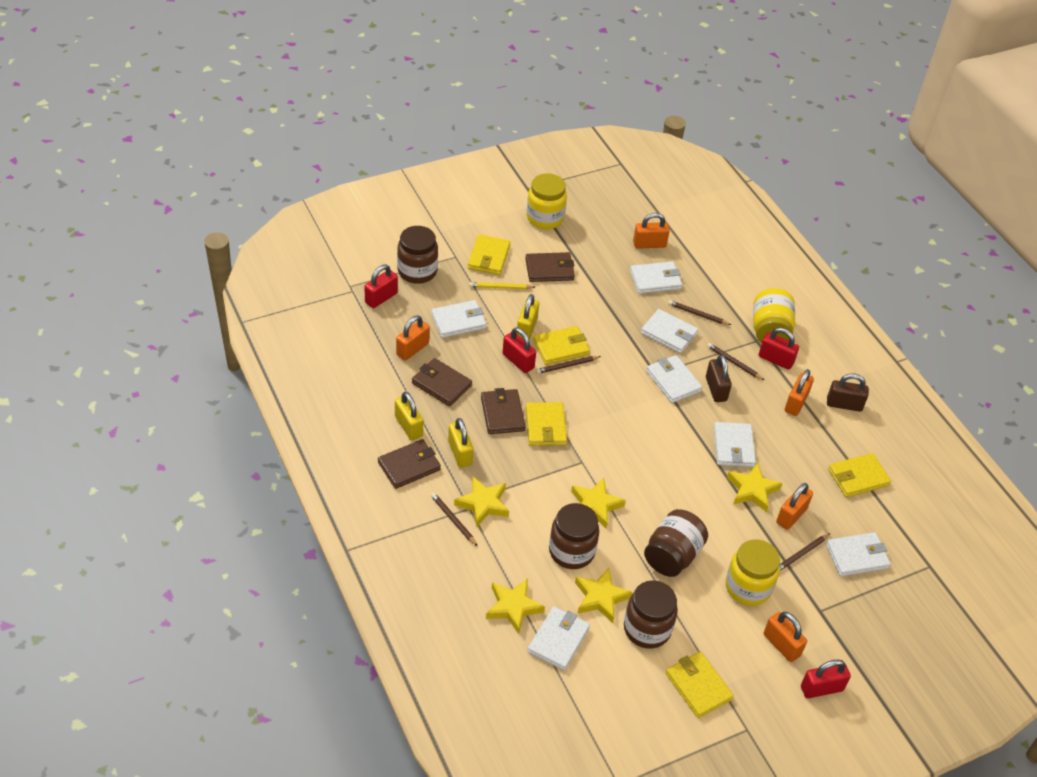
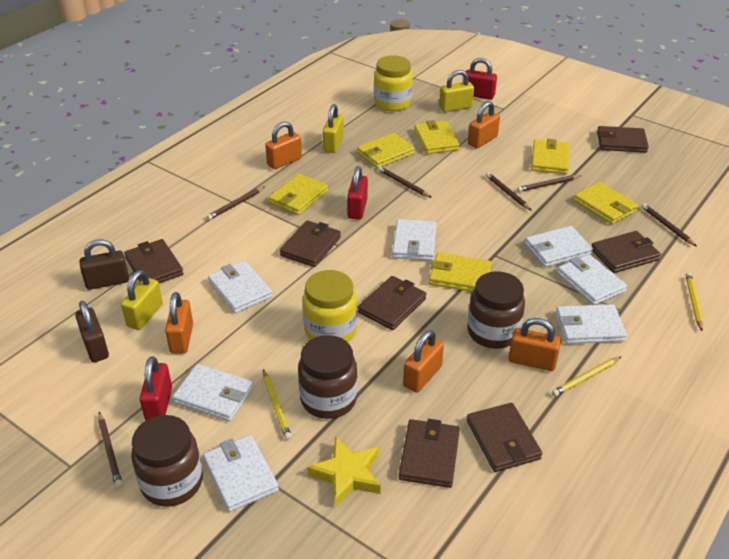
brown jar: [397,226,438,284] [549,503,599,569] [624,580,678,648] [644,509,708,577] = 4 -> [131,415,203,507] [298,335,358,419] [467,271,525,349] = 3
brown pencil: [431,493,477,546] [536,356,601,374] [668,300,731,325] [707,343,764,380] [779,533,830,571] = 5 -> [98,412,123,488] [207,187,265,220] [378,166,432,198] [486,172,532,211] [517,175,581,192] [641,203,697,246] = 6
brown wallet: [378,439,441,489] [412,358,472,406] [481,388,526,434] [525,252,575,282] = 4 -> [124,239,184,283] [280,220,341,267] [358,276,426,330] [399,419,460,488] [467,403,542,472] [592,231,661,273] [597,126,649,153] = 7
red padlock: [364,265,398,308] [502,327,536,373] [759,328,799,370] [801,659,851,698] = 4 -> [140,356,172,421] [347,166,368,220] [463,58,497,100] = 3
yellow jar: [527,173,567,229] [726,539,780,606] [753,288,795,343] = 3 -> [303,270,357,342] [374,56,413,111] = 2
yellow pencil: [469,282,535,289] = 1 -> [263,369,292,440] [552,356,622,397] [686,273,703,331] = 3
yellow star: [454,477,509,527] [486,579,545,634] [571,478,626,529] [575,568,633,623] [727,462,783,512] = 5 -> [307,436,381,507] = 1
yellow wallet: [468,234,510,275] [526,402,567,446] [533,326,590,365] [666,652,734,718] [828,453,891,497] = 5 -> [269,174,328,215] [357,133,415,168] [414,120,460,154] [429,253,492,292] [531,139,569,174] [574,182,638,225] = 6

